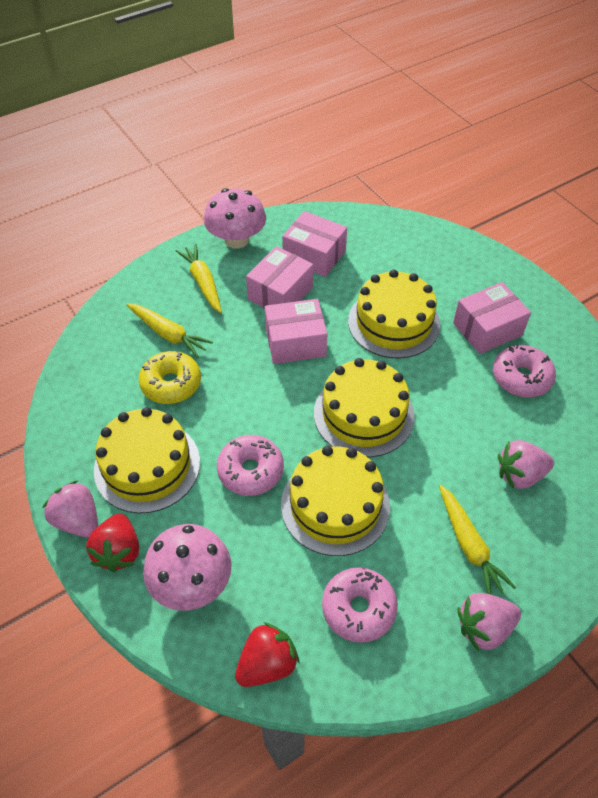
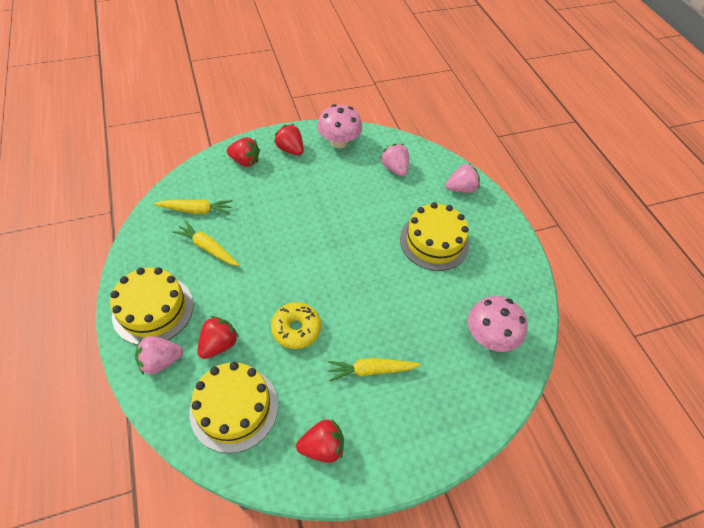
pink box: [246,246,313,308] [265,299,328,364] [282,211,347,277] [453,282,531,354] = 4 -> none = 0
pink donut: [217,435,284,496] [322,567,398,643] [493,344,556,397] = 3 -> none = 0
red strawberry: [86,514,139,572] [235,622,299,687] = 2 -> [197,316,239,359] [227,137,260,167] [274,124,304,155] [296,420,344,463] = 4
yellow cake: [94,407,200,513] [281,446,390,556] [314,358,415,457] [348,270,440,359] = 4 -> [110,267,193,345] [190,362,278,453] [400,202,469,271] = 3

